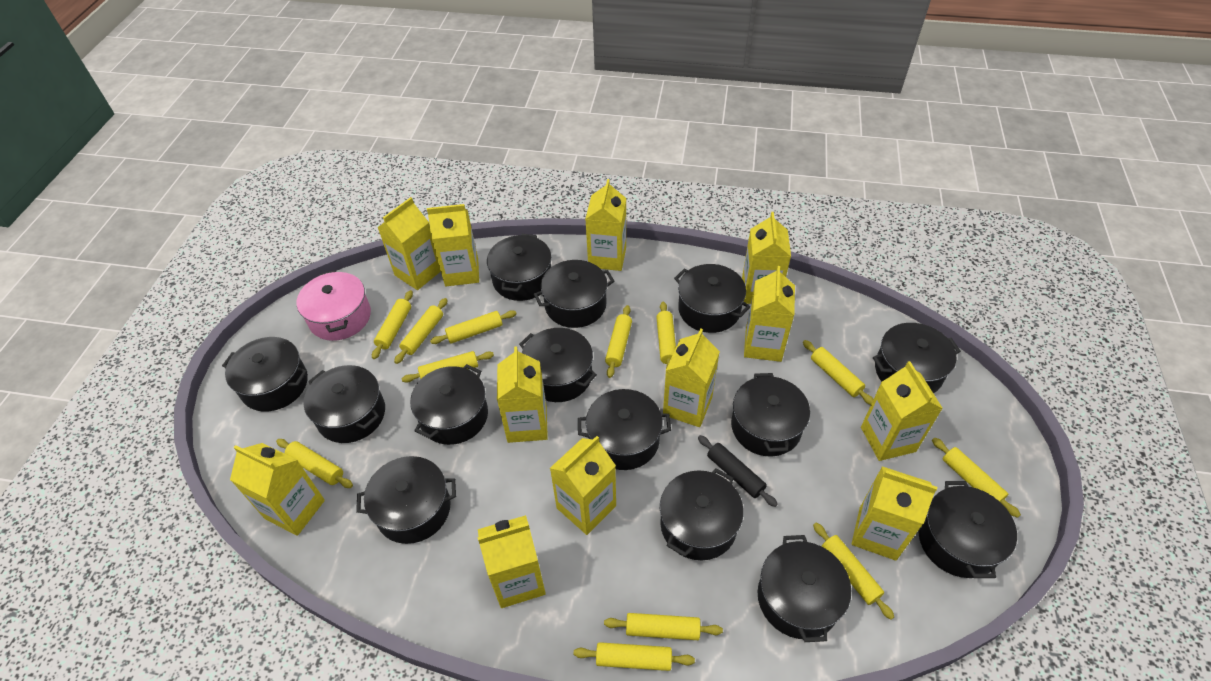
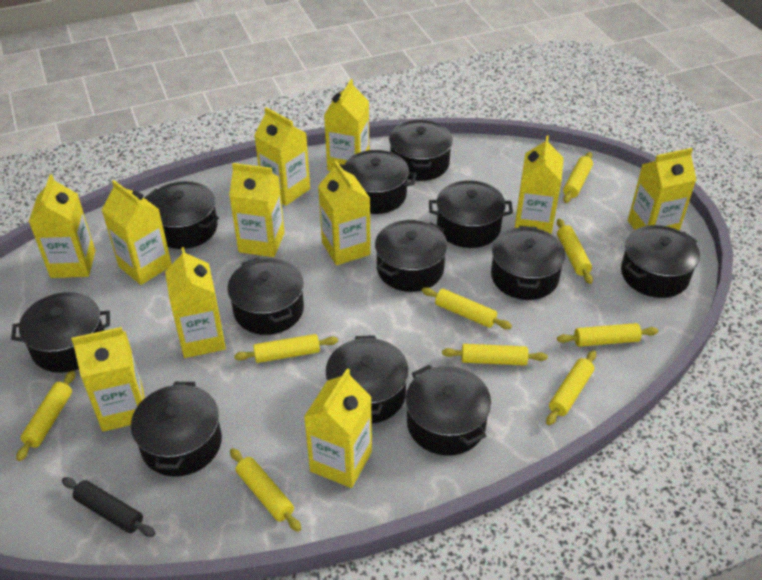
black pot: [222,337,308,412] [304,365,385,443] [356,456,456,544] [410,364,488,445] [487,234,552,301] [519,328,597,402] [534,260,614,328] [578,389,671,470] [660,468,744,560] [674,264,750,333] [731,373,810,457] [757,535,851,642] [873,323,961,393] [918,481,1017,578] = 14 -> [11,292,110,373] [131,382,222,477] [145,181,219,249] [227,258,304,335] [326,335,409,424] [339,150,417,214] [375,220,448,292] [389,120,453,181] [406,365,491,456] [429,180,513,248] [491,226,566,300] [621,225,700,298] = 12
pink pot: [297,270,371,341] = 1 -> none = 0
yellow carton: [230,443,325,536] [377,197,441,290] [427,204,479,286] [477,515,546,608] [497,346,548,443] [550,436,616,535] [585,179,626,271] [663,328,720,427] [742,212,791,304] [744,266,795,362] [851,466,937,561] [861,361,943,461] = 12 -> [29,175,95,278] [71,327,145,432] [102,180,172,285] [165,247,226,358] [229,163,285,257] [254,107,310,206] [304,369,372,488] [318,161,371,265] [324,79,369,171] [515,135,564,234] [628,148,697,231] = 11
yellow rolling pin: [276,439,353,488] [372,290,413,359] [394,298,447,364] [402,351,494,383] [430,310,517,344] [574,642,695,671] [604,613,723,640] [605,305,632,378] [656,302,676,368] [803,340,873,405] [813,523,894,620] [932,438,1021,518] = 12 -> [16,371,75,461] [230,448,301,532] [234,334,338,363] [422,287,512,329] [442,344,548,366] [546,351,596,425] [557,218,593,284] [557,323,658,347] [563,152,593,203] = 9

